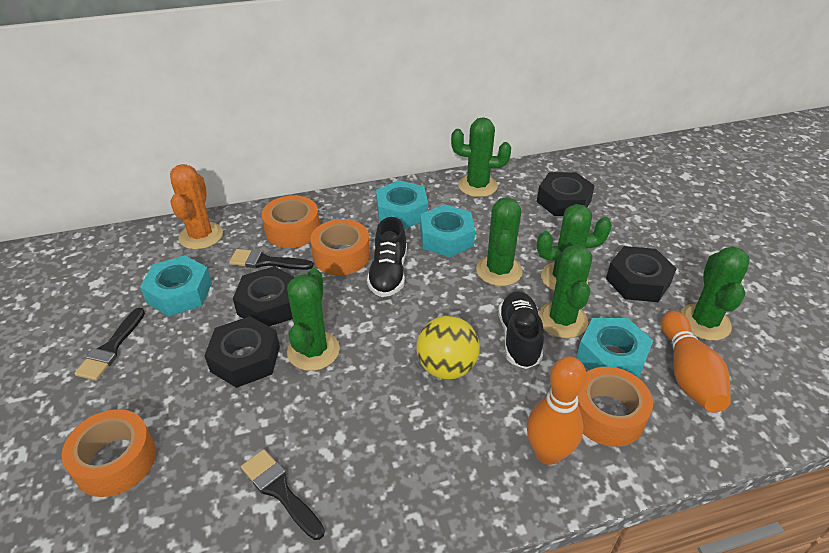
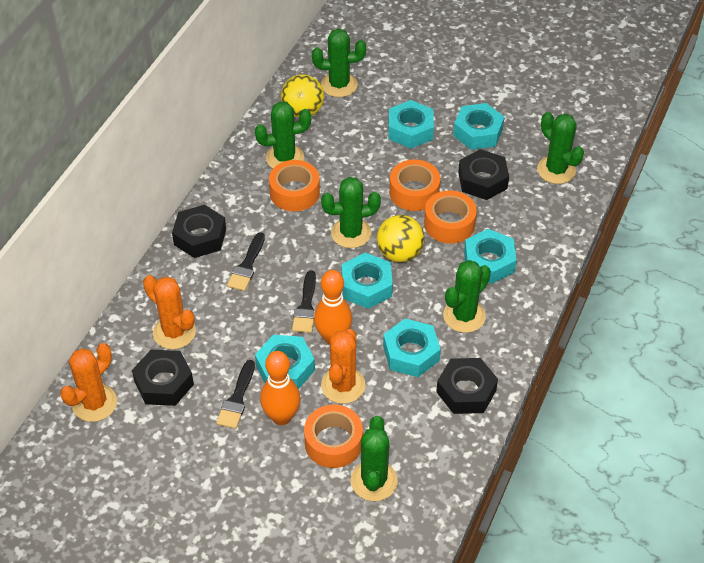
black shoe: [367,217,407,297] [498,291,544,369] = 2 -> none = 0
orange cactus: [170,164,223,250] = 1 -> [60,343,117,422] [143,275,196,349] [321,329,366,404] = 3
turquoise nut: [140,255,212,316] [376,180,428,229] [420,204,475,257] [576,318,653,378] = 4 -> [255,335,315,389] [342,252,393,309] [383,319,441,377] [389,100,434,149] [453,103,504,150] [464,229,516,284] = 6
yellow ball: [416,316,480,380] = 1 -> [281,74,324,118] [377,215,424,262] = 2

